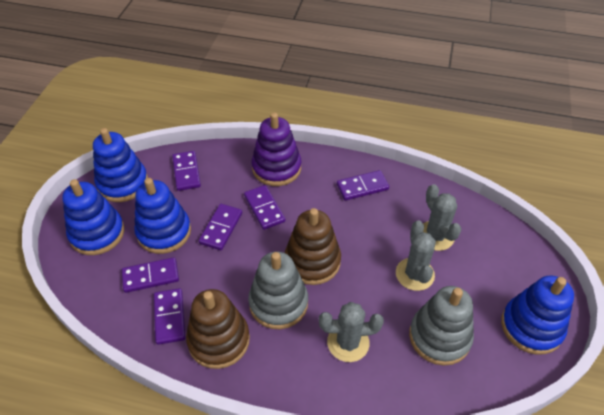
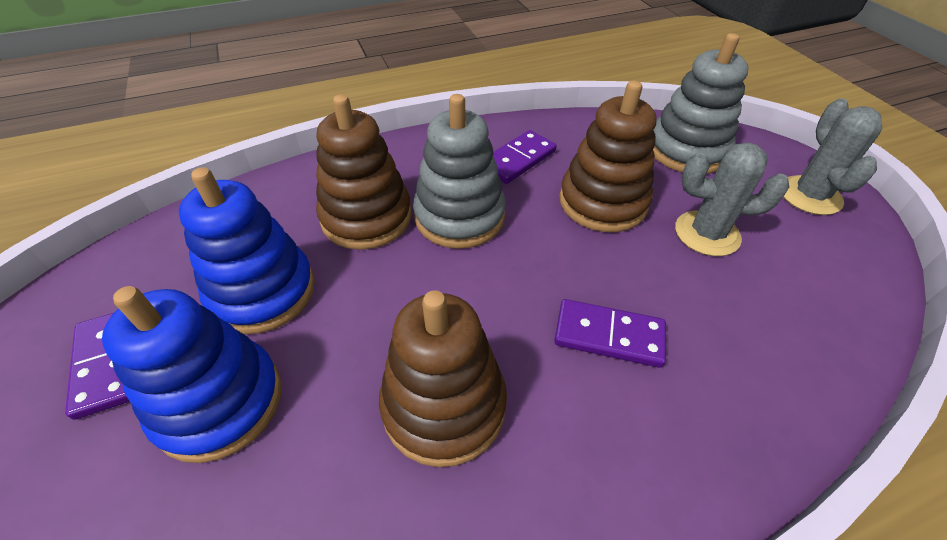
blue stacking toy: [62,179,124,255] [93,128,148,202] [134,178,191,254] [501,275,574,355] = 4 -> [102,286,282,463] [179,167,315,334] = 2
brown stacking toy: [186,289,250,369] [285,208,341,285] = 2 -> [316,94,412,250] [379,290,507,467] [559,81,656,232] = 3
grey cactus: [319,302,384,362] [396,221,436,291] [423,184,462,251] = 3 -> [675,143,789,256] [783,98,882,215] = 2
purple domino: [122,257,179,293] [154,288,185,345] [172,151,201,191] [199,204,242,250] [244,185,286,230] [337,170,389,201] = 6 -> [65,313,130,420] [493,130,557,184] [554,299,666,368] = 3
purple stacking toy: [252,113,301,186] = 1 -> none = 0

